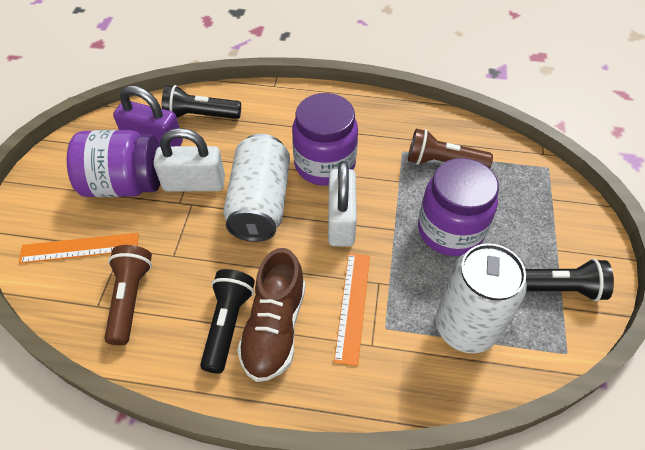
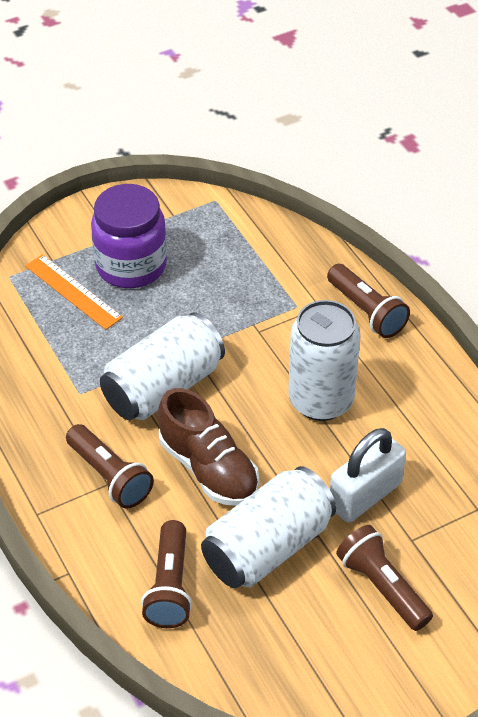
black flashlight: [162,85,241,119] [200,269,255,374] [525,259,614,301] = 3 -> none = 0
brown flashlight: [104,245,152,345] [408,129,493,168] = 2 -> [66,424,154,509] [141,520,192,628] [327,264,410,338] [336,525,433,631] = 4
orange ruler: [19,233,139,264] [334,253,370,366] = 2 -> [25,254,123,330] = 1
purple jar: [67,130,160,197] [292,93,358,186] [418,158,499,256] = 3 -> [91,184,167,288] = 1
purple padlock: [113,86,183,146] = 1 -> none = 0
white can: [223,134,290,242] [436,243,527,353] = 2 -> [100,312,225,420] [201,466,336,588] [288,300,361,421] = 3
white padlock: [153,128,225,191] [328,161,357,247] = 2 -> [330,428,406,523] = 1

